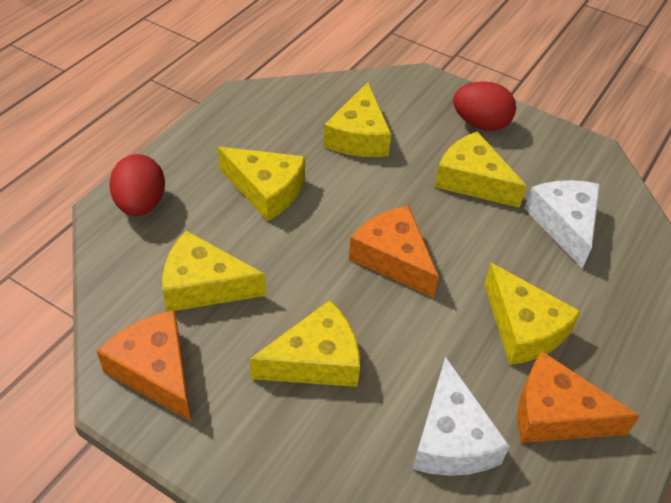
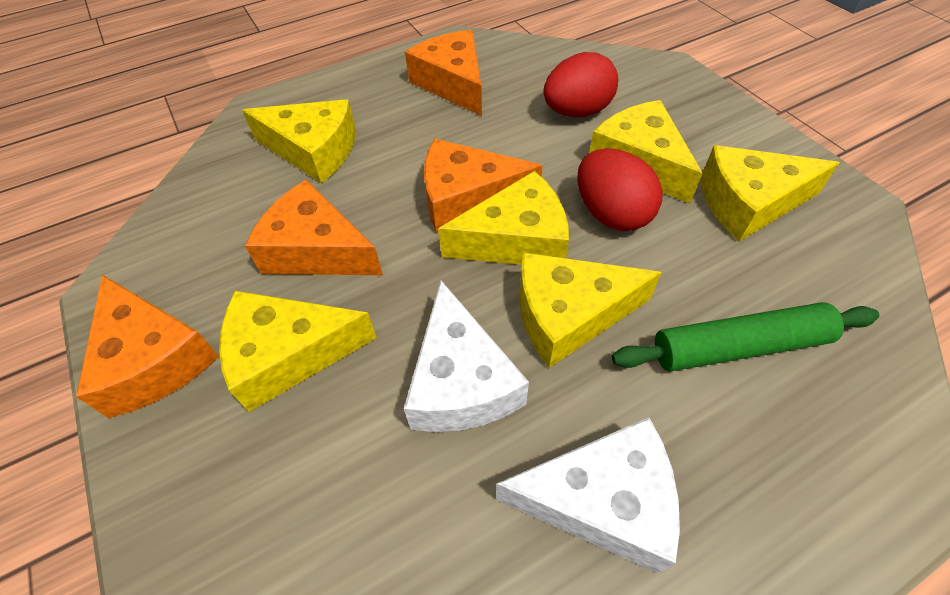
green rolling pin: none = 0 -> [612,302,879,372] = 1
orange cheese: [97,310,191,421] [349,206,439,298] [518,351,640,443] = 3 -> [76,275,219,418] [245,180,383,275] [405,30,482,116] [424,139,543,233] = 4

